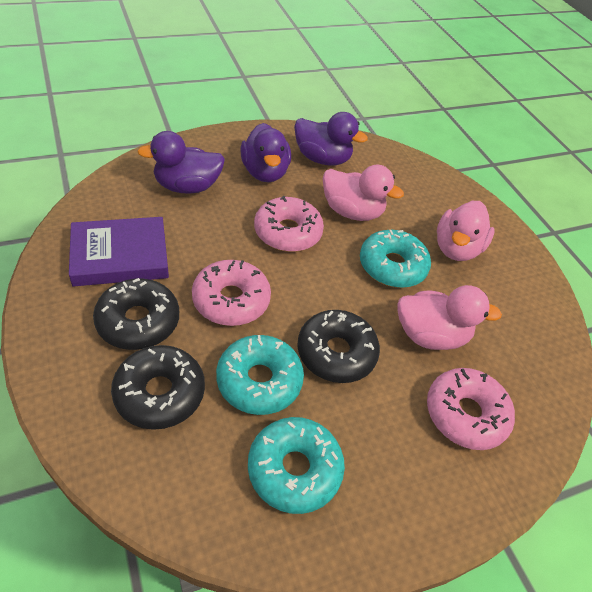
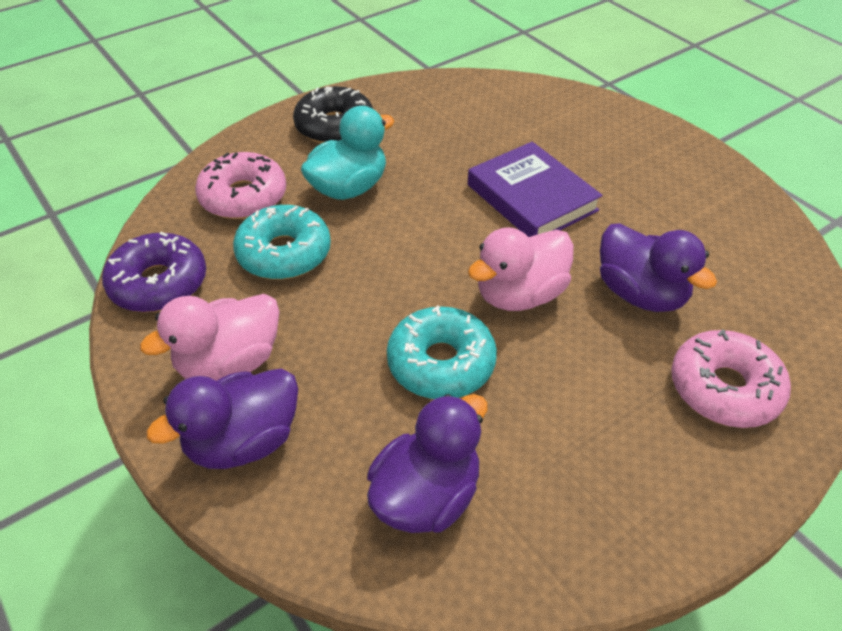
black donut: [93,278,179,350] [111,345,205,430] [297,310,380,383] = 3 -> [293,86,373,144] = 1
pink donut: [192,260,271,326] [254,196,324,252] [427,368,515,450] = 3 -> [195,152,286,219] [671,329,791,428] = 2
pink duck: [323,165,404,221] [397,285,502,350] [437,201,494,261] = 3 -> [140,294,279,381] [468,227,574,311] = 2
purple donut: none = 0 -> [102,232,206,312] = 1
turquoise donut: [216,335,304,415] [248,417,345,514] [360,230,431,288] = 3 -> [233,205,331,280] [387,306,497,399] = 2
turquoise duck: none = 0 -> [301,106,395,200] = 1

